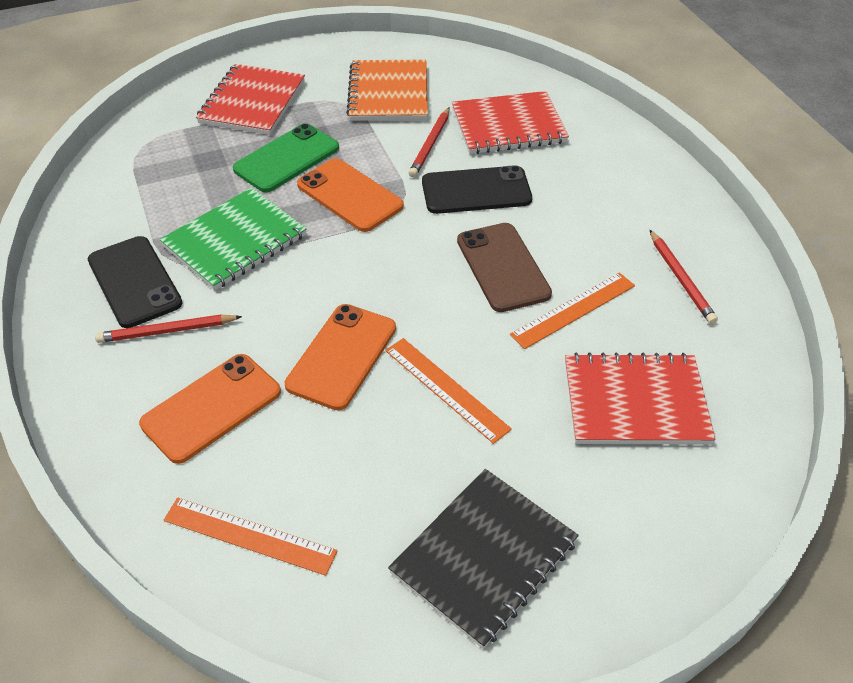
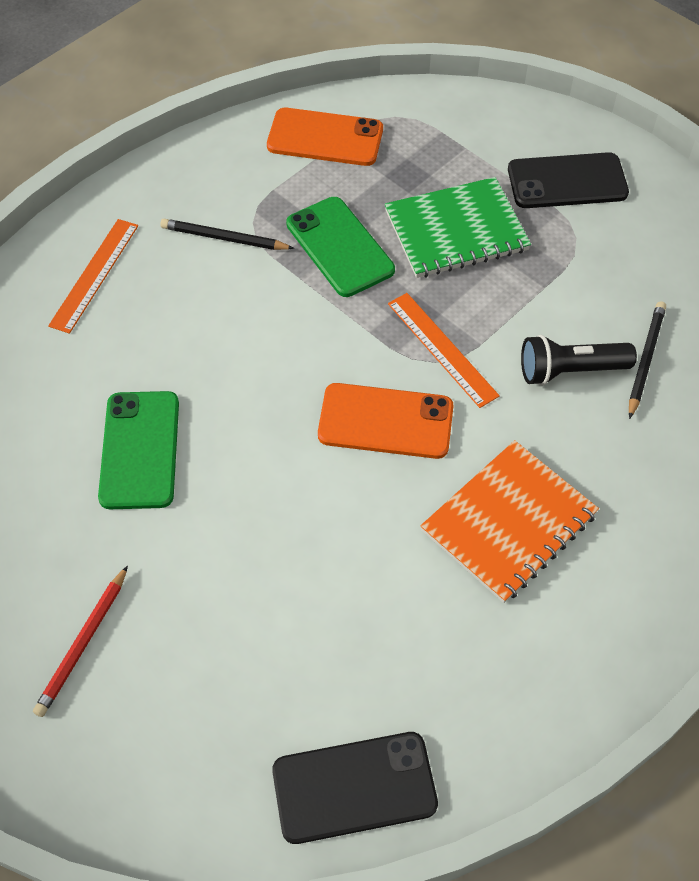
black flashlight: none = 0 -> [521,335,637,385] = 1
black notebook: [388,469,579,649] = 1 -> none = 0
black pencil: none = 0 -> [160,219,294,250] [629,301,666,419] = 2
brown phone: [457,223,552,312] = 1 -> none = 0
green phone: [233,123,339,192] = 1 -> [98,391,179,509] [286,197,395,297] = 2
orange phone: [139,354,281,464] [285,304,396,410] [297,158,404,232] = 3 -> [267,108,383,166] [318,383,454,459] = 2
orange ruler: [164,498,338,576] [385,338,512,444] [510,273,635,349] = 3 -> [48,219,138,334] [388,293,500,408] = 2
red notebook: [196,64,305,135] [452,91,569,154] [565,352,716,444] = 3 -> none = 0
red pencil: [95,314,242,343] [409,107,450,177] [650,230,718,324] = 3 -> [33,565,128,717] = 1

